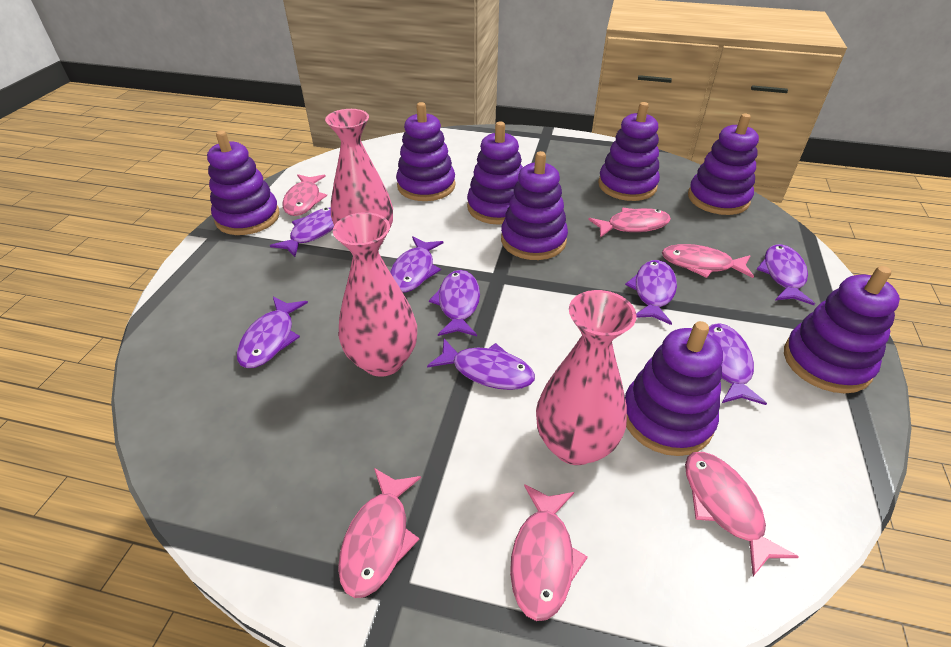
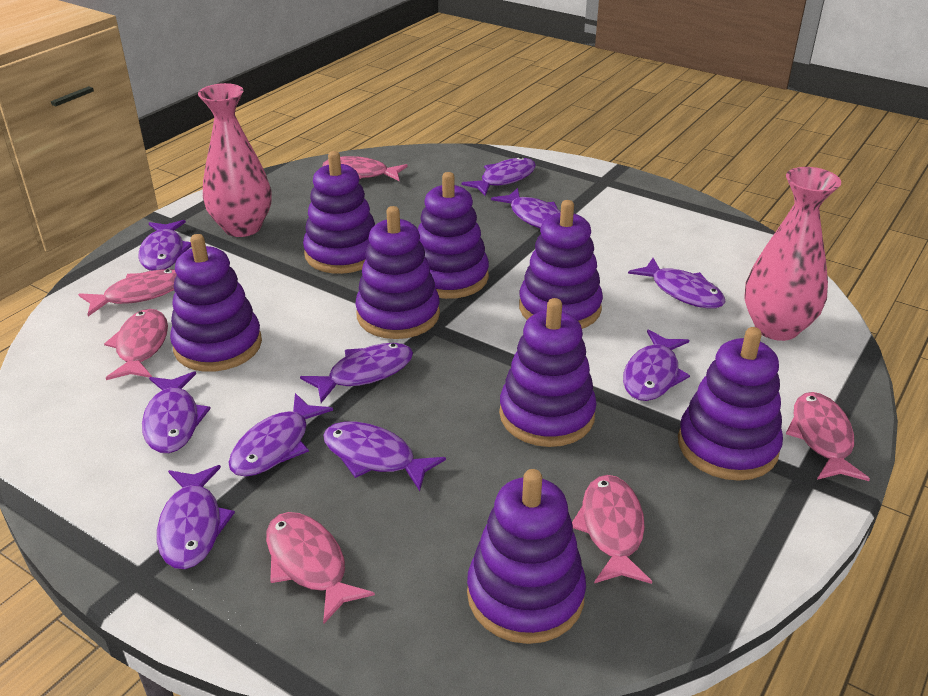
pink vase: [325,109,393,246] [333,212,417,377] [536,290,637,465] = 3 -> [198,83,272,237] [744,167,841,341] = 2
purple fish: [237,297,308,368] [270,207,334,257] [390,236,444,292] [427,339,535,390] [429,270,480,336] [625,260,677,325] [708,323,767,405] [757,244,815,305] = 8 -> [138,220,191,271] [142,371,211,453] [157,465,235,569] [229,393,333,477] [300,343,413,403] [323,422,446,491] [461,157,536,196] [491,188,561,228] [623,329,690,401] [628,258,726,309] = 10

